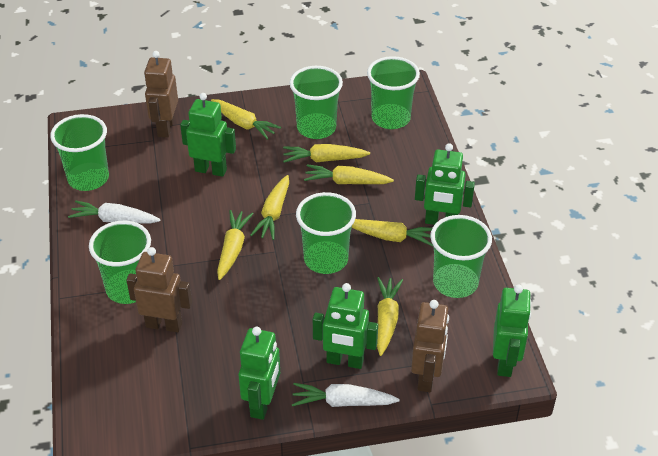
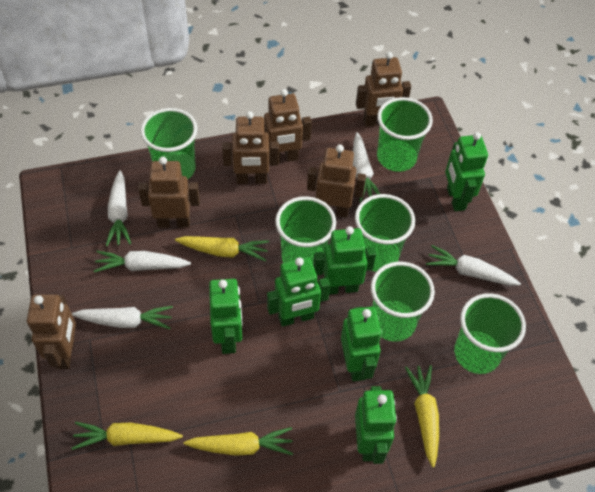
brown robot: [126,247,192,333] [144,51,178,138] [411,300,449,392] = 3 -> [27,294,76,369] [138,157,200,228] [222,111,279,184] [264,89,312,164] [307,144,366,217] [356,52,411,127] = 6
green robot: [180,93,236,177] [239,327,280,420] [313,283,378,369] [415,143,475,225] [493,285,532,377] = 5 -> [209,279,243,354] [267,257,330,327] [313,226,376,295] [341,307,382,381] [355,386,397,464] [445,132,488,211] = 6
white carrot: [68,200,161,224] [292,383,400,407] = 2 -> [72,306,173,329] [94,251,191,272] [106,170,131,246] [353,132,380,202] [426,245,521,286] = 5
yellow carrot: [211,99,281,140] [217,210,254,280] [250,175,289,240] [283,144,370,163] [304,164,394,184] [352,219,433,246] [377,277,403,356] = 7 -> [71,422,183,450] [175,236,269,262] [184,427,293,456] [405,365,439,467] = 4

